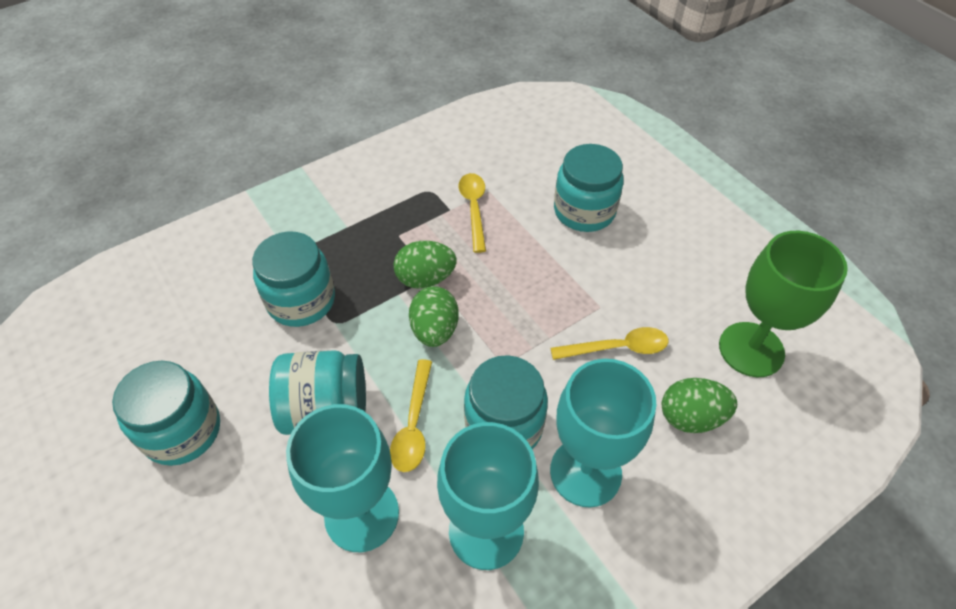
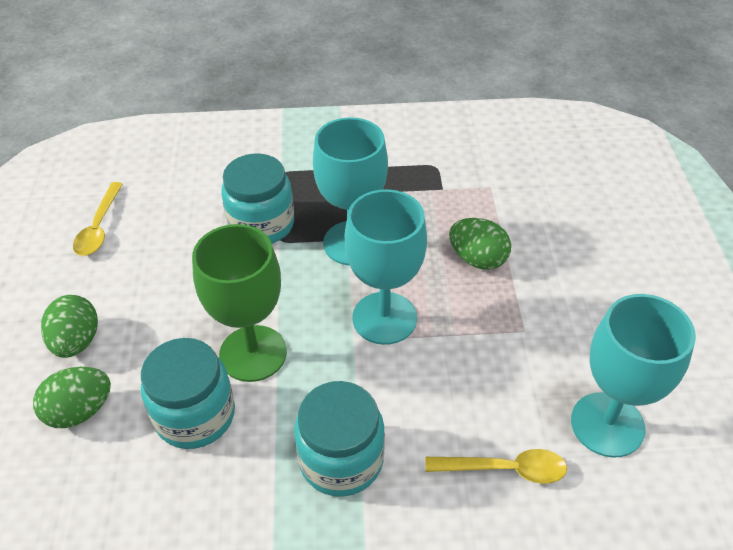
turquoise jar: [112,360,220,466] [252,231,335,327] [269,350,366,435] [464,355,548,449] [554,144,624,232] = 5 -> [141,338,235,449] [221,154,294,244] [294,381,385,497] = 3
yellow spoon: [390,359,432,472] [459,173,486,253] [550,327,669,360] = 3 -> [73,182,123,256] [426,449,567,484] = 2

